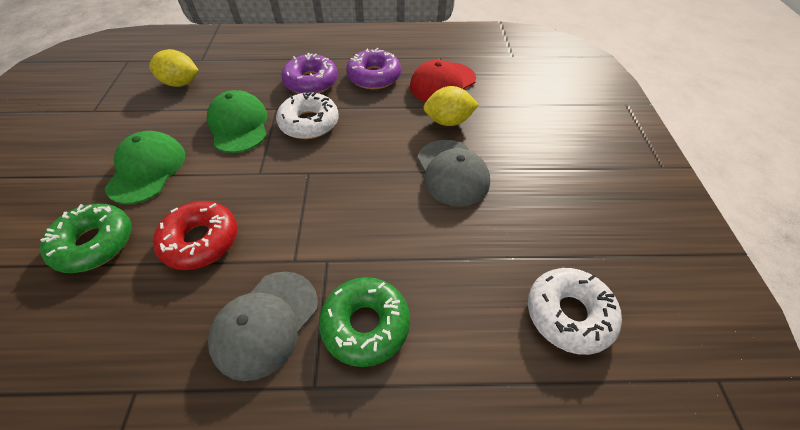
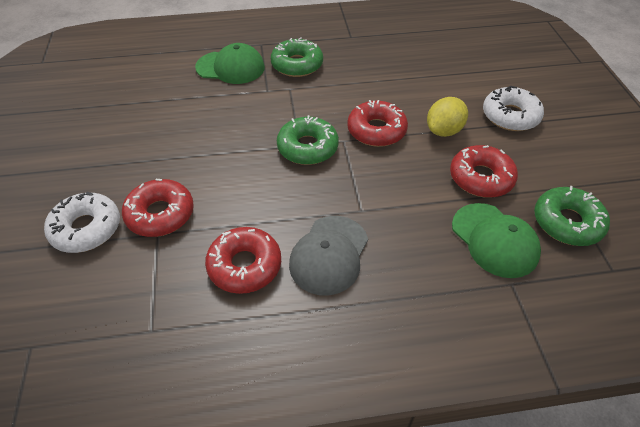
green donut: [40,203,131,273] [319,277,410,367] = 2 -> [271,37,323,77] [277,115,339,165] [534,186,610,246] = 3
grey cap: [208,272,318,381] [417,140,490,206] = 2 -> [289,216,368,295] = 1
purple donut: [281,53,338,94] [346,48,401,89] = 2 -> none = 0
red cap: [410,60,476,102] = 1 -> none = 0
red donut: [153,201,237,270] = 1 -> [122,179,194,237] [205,227,281,294] [347,100,408,147] [450,145,518,198] = 4
yellow lemon: [149,49,199,87] [423,86,479,126] = 2 -> [427,97,468,137] = 1

